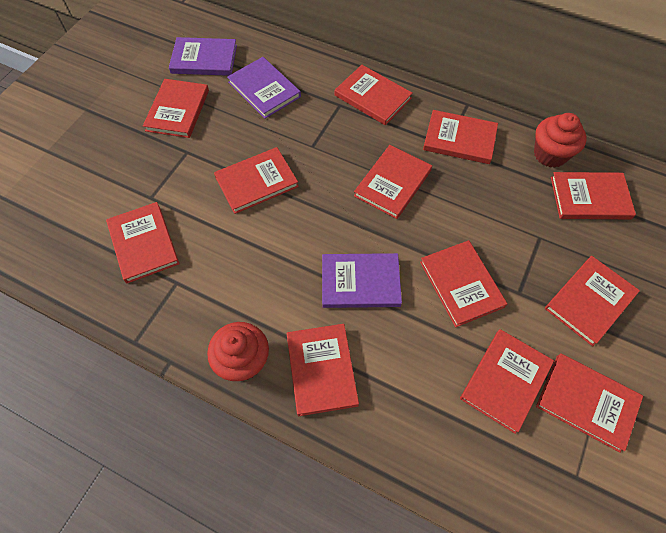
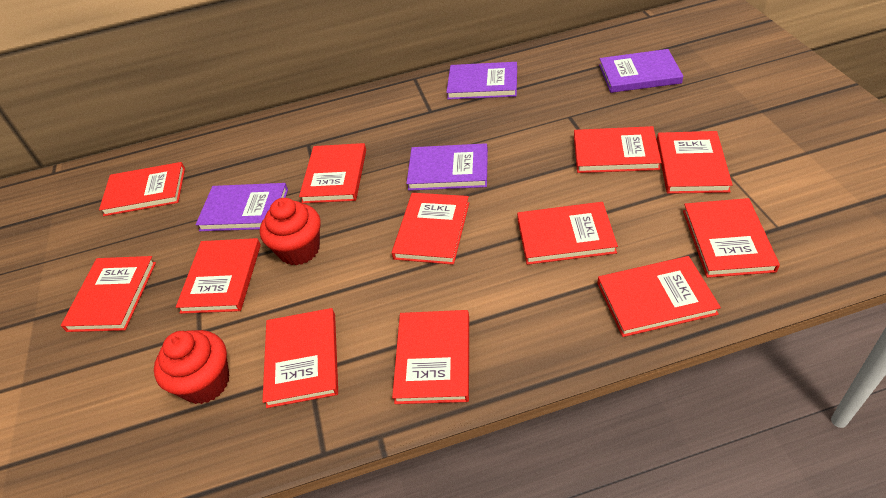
purple book: [169,37,237,76] [227,57,301,118] [322,253,402,308] = 3 -> [196,183,288,231] [406,143,488,191] [446,62,517,100] [599,49,683,93] = 4

